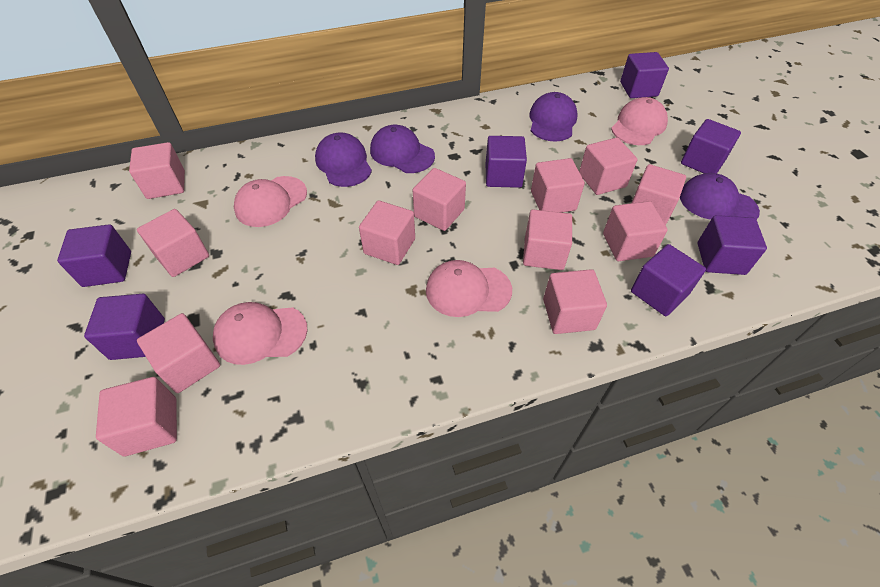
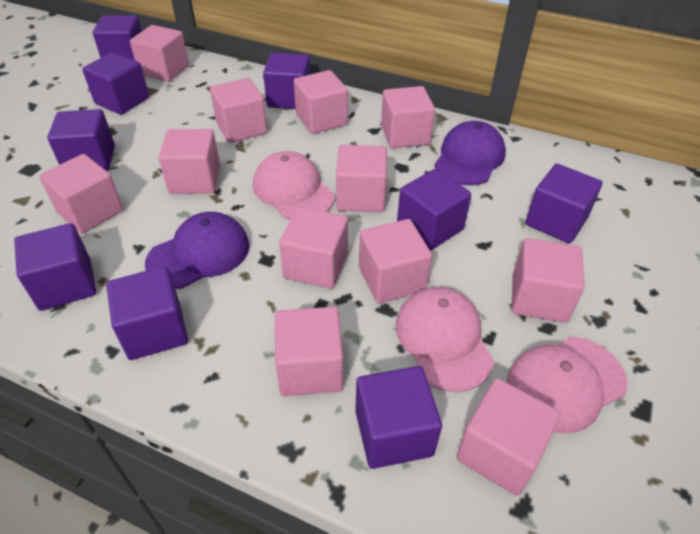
pink cap: [213,302,308,365] [234,176,307,227] [426,260,512,317] [611,97,668,145] = 4 -> [253,151,335,220] [396,287,494,392] [507,337,628,434] = 3
purple cap: [315,133,372,187] [370,125,435,173] [529,92,578,142] [680,173,760,220] = 4 -> [145,212,249,289] [434,121,506,185] = 2
purple cube: [57,224,131,287] [84,294,165,360] [485,136,527,188] [620,52,669,98] [631,244,706,316] [681,119,741,173] [697,215,767,275] = 7 -> [14,223,96,311] [47,109,115,171] [82,52,149,115] [93,15,142,60] [106,267,188,360] [263,53,310,109] [355,366,442,469] [397,169,471,250] [525,164,603,244] = 9

